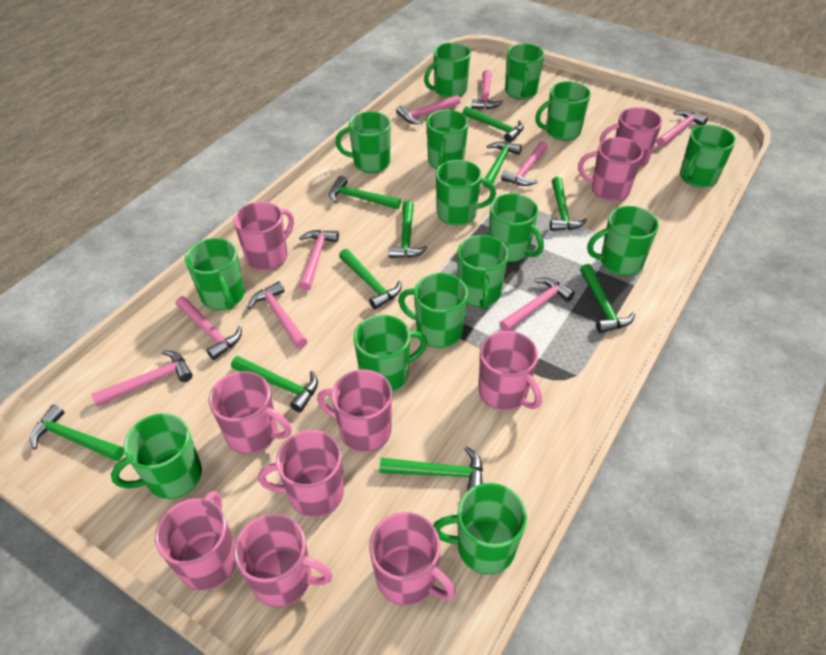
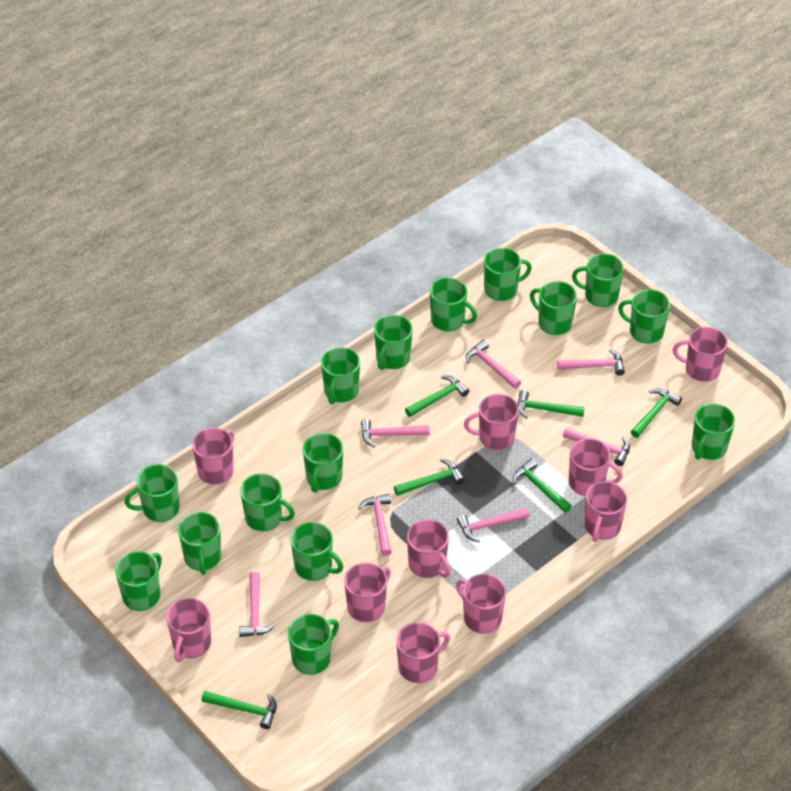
green hammer: [30,404,124,461] [231,356,318,412] [329,176,401,209] [339,249,402,310] [380,447,483,491] [389,201,428,258] [463,106,524,142] [483,141,522,188] [550,177,587,231] [580,264,635,333] = 10 -> [201,691,277,729] [394,459,465,496] [405,376,469,417] [513,458,572,513] [518,390,585,419] [631,388,682,438] = 6
pink hammer: [91,350,193,407] [176,296,242,360] [248,281,307,349] [299,230,339,291] [397,95,461,124] [472,70,503,109] [499,277,575,331] [501,141,548,186] [656,110,708,147] = 9 -> [239,572,275,637] [358,494,392,556] [361,419,430,447] [457,507,529,542] [466,340,521,389] [557,349,625,375] [563,427,630,466] = 7

